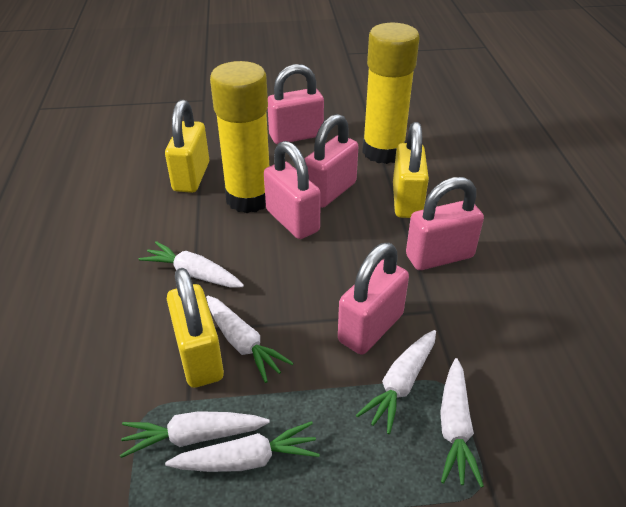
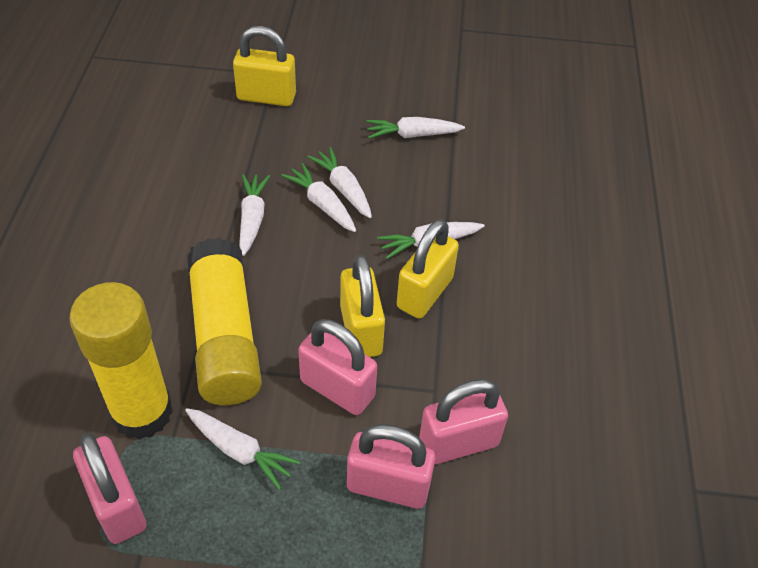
pink padlock: [264,141,321,239] [268,64,324,144] [305,114,359,208] [338,243,409,355] [406,177,484,270] = 5 -> [73,433,147,544] [298,319,377,415] [347,424,436,509] [419,379,508,465] = 4

